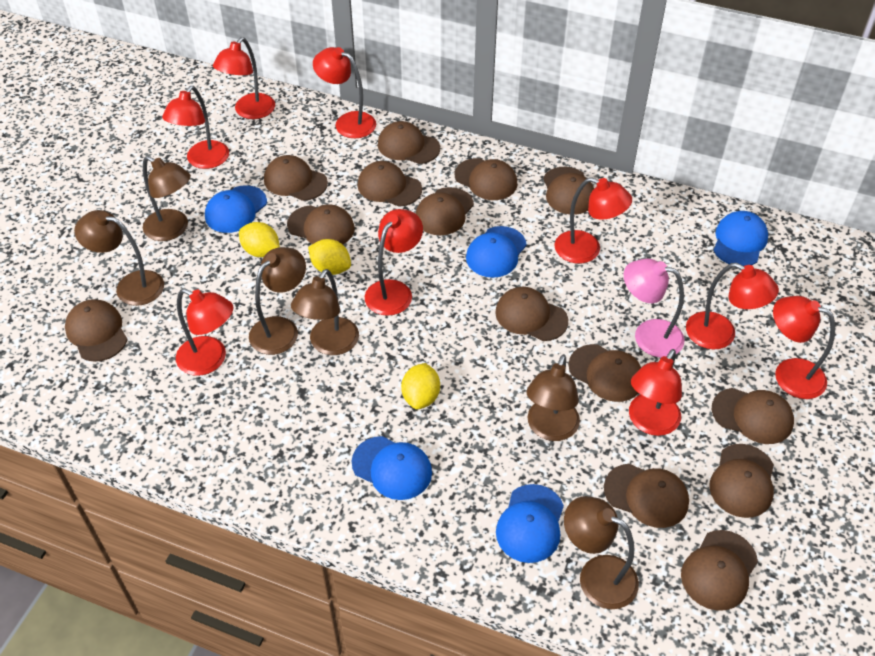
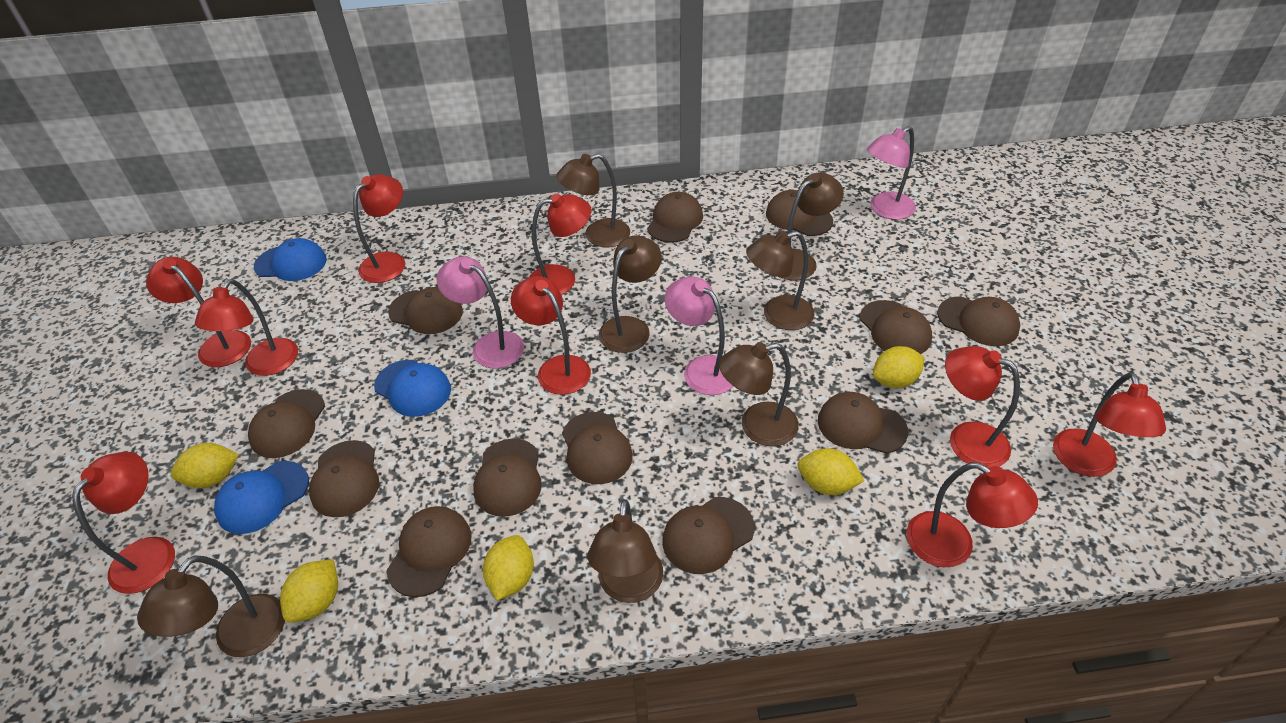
blue cap: [205,185,267,233] [352,436,432,500] [466,226,527,278] [496,484,564,563] [713,211,768,266] = 5 -> [214,461,309,534] [254,238,327,281] [374,360,451,417] = 3
brown cap: [65,299,128,362] [264,155,328,201] [287,204,355,245] [357,161,422,207] [378,121,440,164] [416,187,474,235] [455,158,518,200] [495,287,568,341] [543,167,594,214] [569,344,641,402] [604,464,689,528] [681,530,758,611] [709,444,774,518] [712,388,794,444] = 14 -> [248,389,325,458] [309,440,379,517] [387,506,472,597] [388,287,463,334] [473,439,542,517] [562,412,633,484] [647,192,703,243] [662,497,755,574] [766,190,833,236] [818,392,908,454] [860,300,932,354] [937,296,1020,346] = 12
brown lamp: [74,210,164,306] [143,156,191,241] [249,247,306,355] [291,269,359,355] [526,354,580,441] [564,496,639,609] = 6 -> [137,555,285,657] [556,154,630,247] [588,499,663,603] [599,236,662,353] [719,342,799,446] [746,231,815,330] [780,173,844,280] = 7
pink lamp: [624,259,685,358] = 1 -> [437,256,524,369] [665,277,733,395] [867,126,916,220] = 3
yellow lemon: [239,222,280,257] [308,239,351,275] [401,363,440,409] = 3 -> [171,443,239,488] [280,559,338,623] [483,535,534,600] [797,448,865,495] [873,346,925,388] = 5

